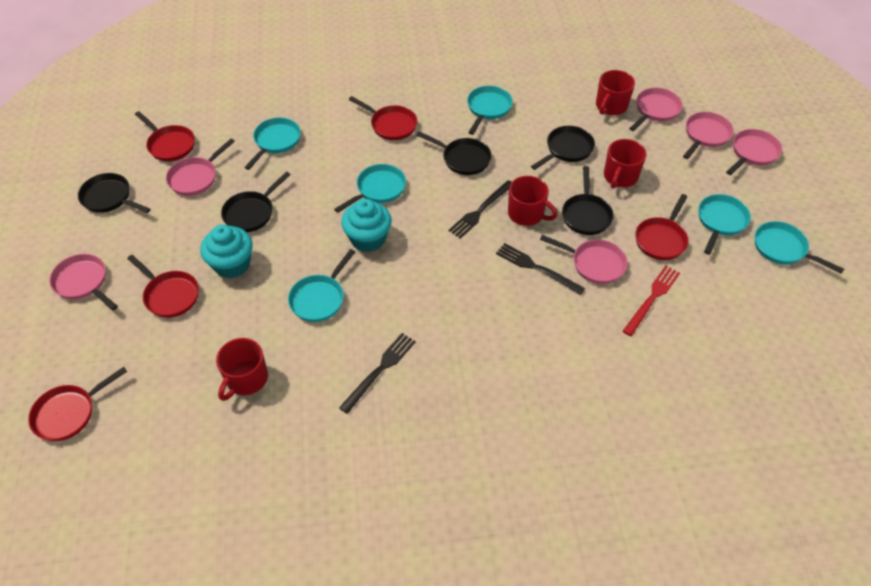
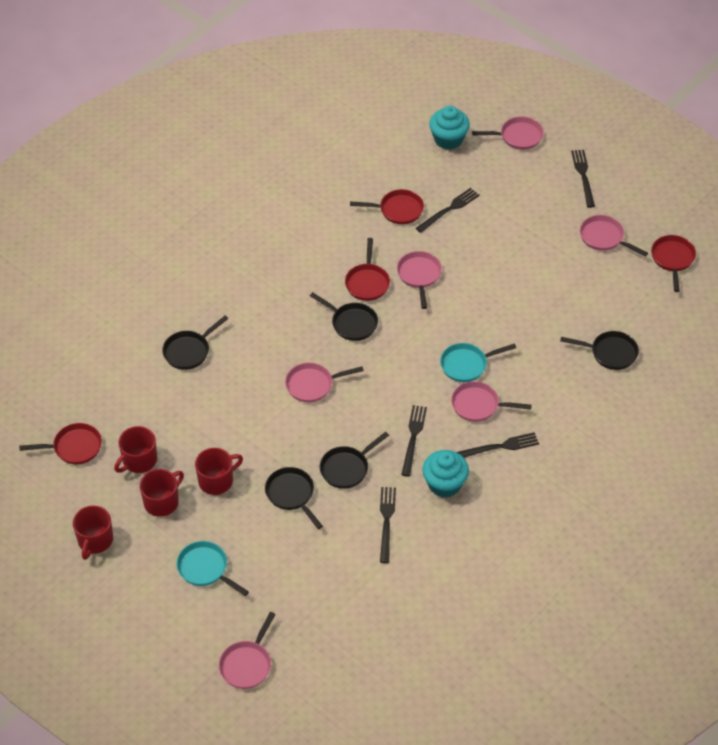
black fork: [339,333,416,414] [448,180,512,239] [496,243,585,295] = 3 -> [380,487,396,563] [401,405,427,477] [416,188,479,233] [457,432,539,458] [571,150,595,208] = 5
red fork: [623,266,680,336] = 1 -> none = 0
red pan: [28,367,127,441] [127,255,199,318] [135,111,195,161] [349,96,417,140] [635,194,688,260] = 5 -> [19,423,102,465] [345,238,390,301] [350,189,424,224] [651,235,696,292] = 4
turquoise pan: [244,117,301,170] [288,249,355,322] [334,164,406,213] [467,86,513,135] [698,194,751,255] [755,221,844,274] = 6 -> [177,541,249,596] [440,343,516,382] = 2

